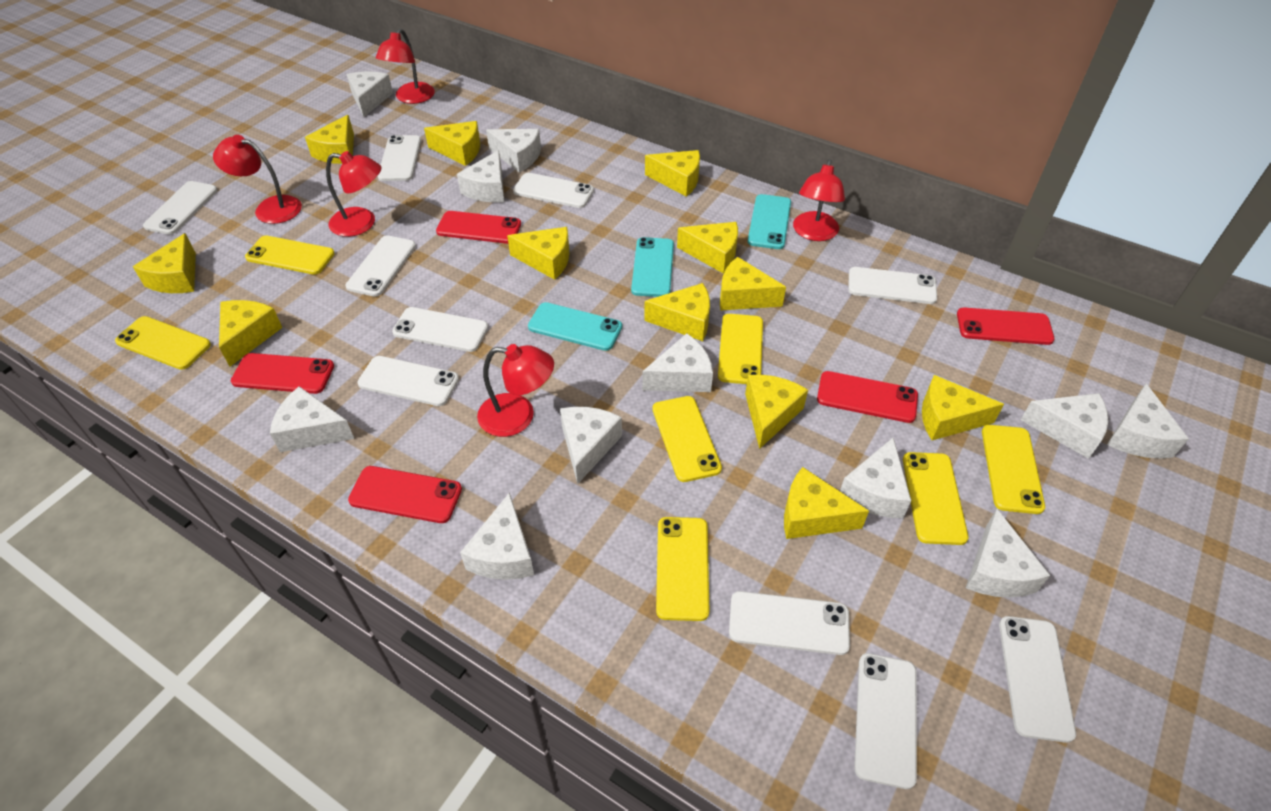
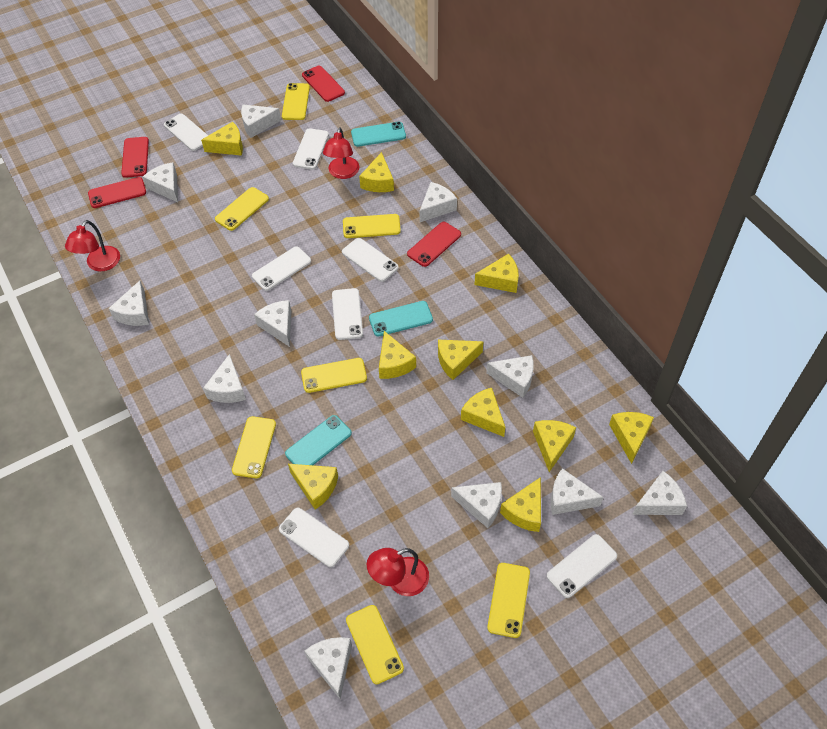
red lamp: [213,135,302,224] [326,151,382,237] [376,29,435,104] [477,344,554,437] [793,159,845,241] = 5 -> [65,220,120,271] [323,128,359,179] [367,548,429,596] = 3
red phone: [231,353,334,394] [348,466,462,523] [436,211,521,244] [817,371,918,423] [957,307,1055,345] = 5 -> [88,177,146,208] [121,137,149,178] [302,66,345,102] [407,222,461,267] = 4
white phone: [143,181,217,235] [346,235,416,297] [358,356,459,406] [378,135,421,181] [392,307,488,352] [513,173,594,208] [729,591,850,655] [848,267,937,304] [854,653,917,789] [999,616,1076,743] = 10 -> [164,114,208,151] [252,246,311,291] [279,508,349,567] [293,128,329,170] [332,288,363,340] [342,238,399,282] [547,534,617,598] = 7
yellow cheese: [133,233,196,293] [219,300,282,366] [305,115,354,164] [424,121,480,166] [507,227,570,280] [644,283,710,341] [645,150,700,197] [677,222,738,274] [720,257,786,311] [745,375,808,449] [784,467,869,539] [922,375,1004,440] = 12 -> [201,122,243,156] [288,464,338,509] [359,152,394,192] [379,331,416,379] [438,340,484,380] [461,388,505,437] [474,254,519,293] [500,477,541,532] [533,420,576,472] [609,412,654,464] = 10

